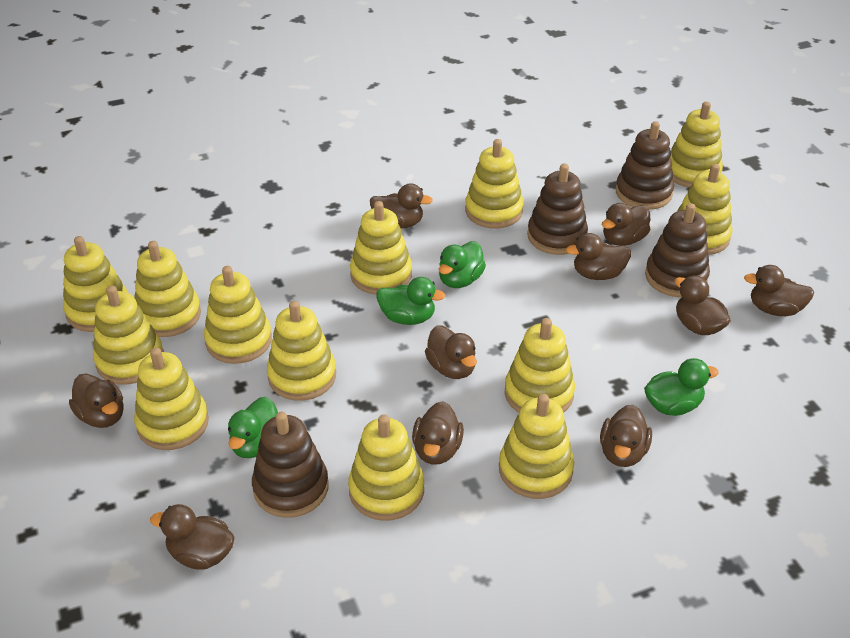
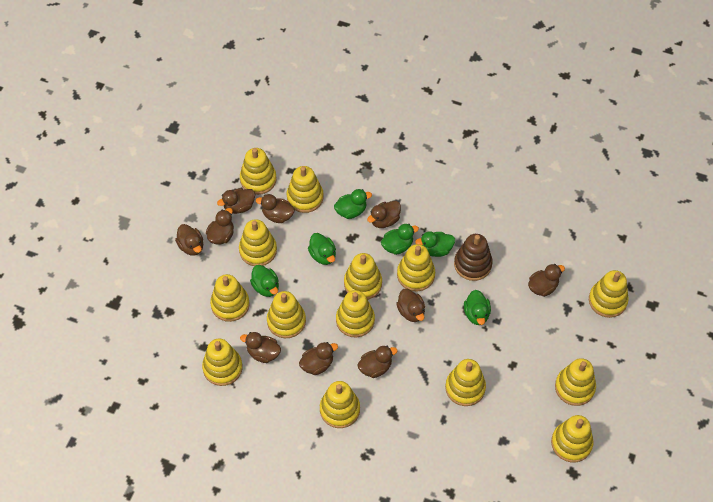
brown stacking toy: [252,412,329,518] [527,164,588,255] [616,121,674,210] [645,203,710,297] = 4 -> [454,234,493,281] = 1
green duck: [228,397,278,458] [376,277,446,325] [439,241,486,288] [644,358,719,416] = 4 -> [250,265,279,297] [308,233,336,265] [334,189,372,219] [381,224,419,255] [415,231,455,257] [464,290,491,325] = 6
yellow stacking toy: [63,236,128,332] [93,285,164,385] [134,241,201,337] [134,347,209,450] [204,266,272,364] [267,301,336,401] [348,414,424,521] [350,201,412,295] [465,139,523,228] [499,394,574,499] [505,318,575,413] [670,102,723,188] [678,164,733,255] = 13 -> [202,339,243,386] [210,274,250,322] [239,219,277,266] [240,148,277,195] [267,291,306,338] [287,166,324,213] [320,381,360,428] [336,290,375,338] [344,253,382,300] [397,244,435,291] [445,359,486,406] [551,415,594,462] [555,358,596,406] [589,270,629,318] = 14

